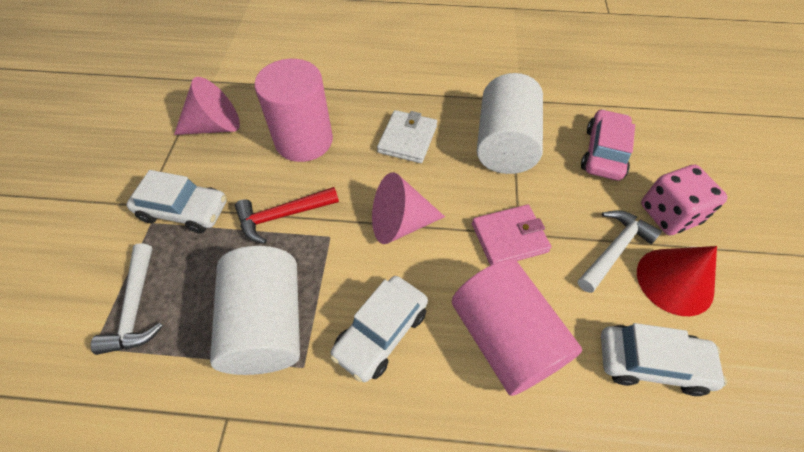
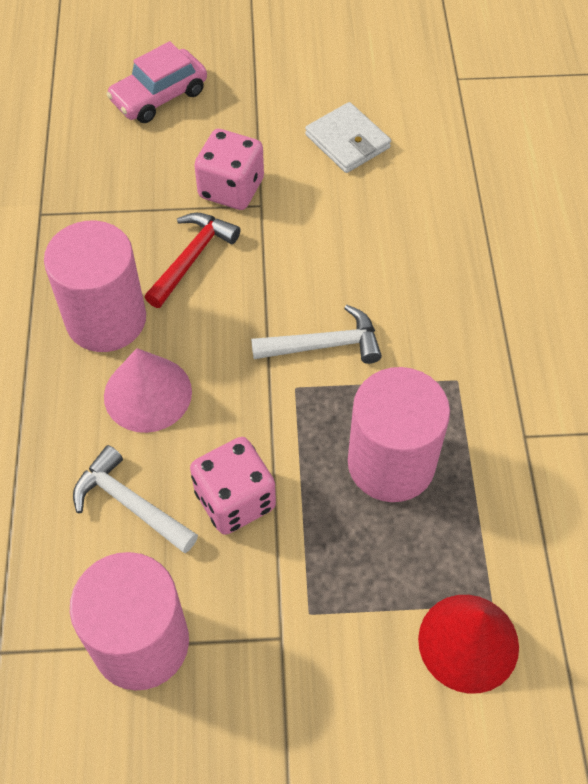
pink cone: [174,77,240,135] [372,172,445,244] = 2 -> [104,348,192,433] = 1
pink cylinder: [254,59,333,162] [452,259,582,396] = 2 -> [44,221,146,352] [70,552,189,690] [348,367,450,502] = 3
pink dice: [641,165,728,235] = 1 -> [190,437,276,535] [194,129,264,210] = 2
pink wallet: [472,205,551,266] = 1 -> none = 0
white car: [127,170,227,233] [330,276,428,382] [601,323,727,396] = 3 -> none = 0
white cylinder: [210,246,300,375] [477,73,543,174] = 2 -> none = 0

